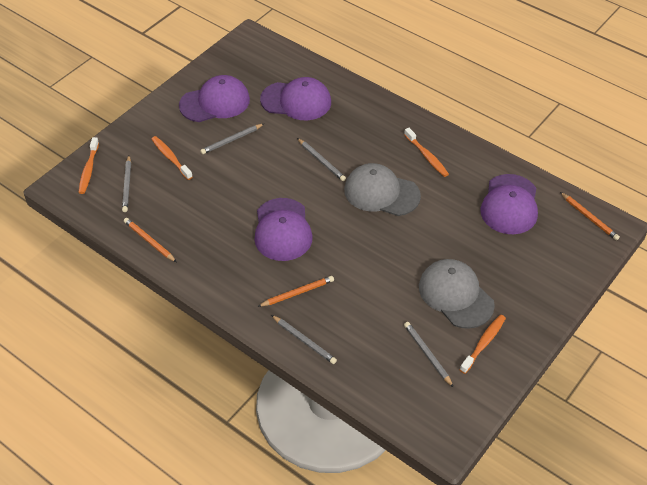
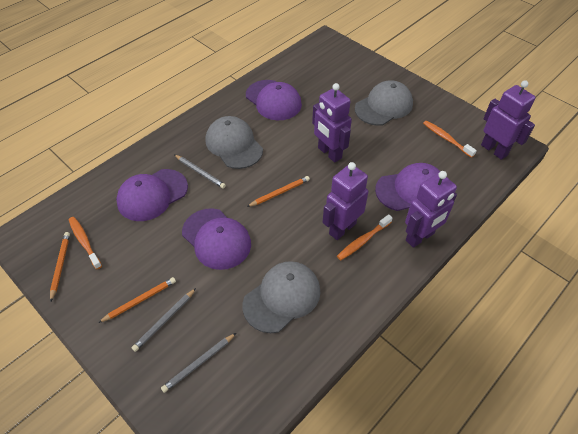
grey cap: [344,163,421,216] [419,259,495,329] = 2 -> [206,116,263,169] [243,261,321,333] [355,80,413,126] = 3
grey pencil: [122,156,131,212] [200,124,264,154] [271,315,337,364] [297,138,346,181] [404,322,454,388] = 5 -> [132,288,196,352] [161,333,236,393] [175,155,226,189] = 3
orange toothbrush: [79,137,99,194] [151,136,193,180] [404,128,449,177] [460,315,506,374] = 4 -> [69,217,102,269] [337,214,393,260] [423,121,477,158] = 3
purple robot: none = 0 -> [312,83,352,163] [322,162,368,240] [405,171,457,248] [481,80,535,160] = 4

